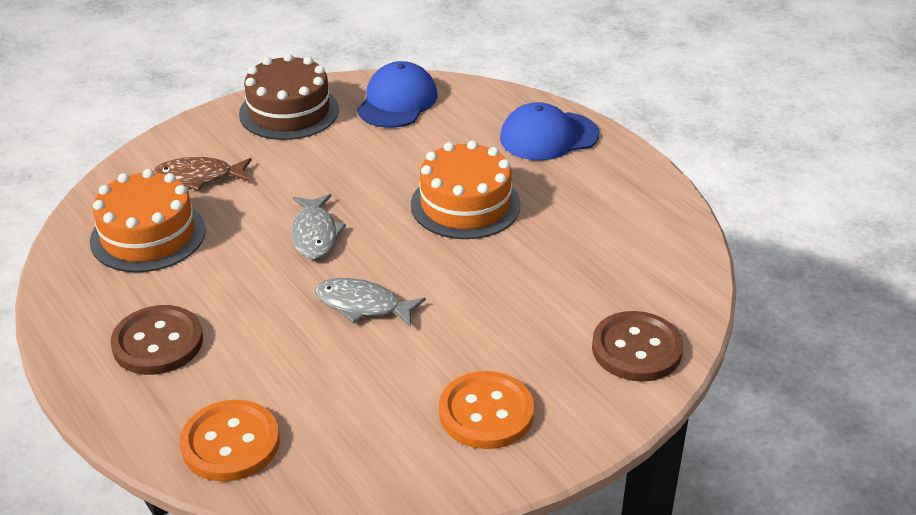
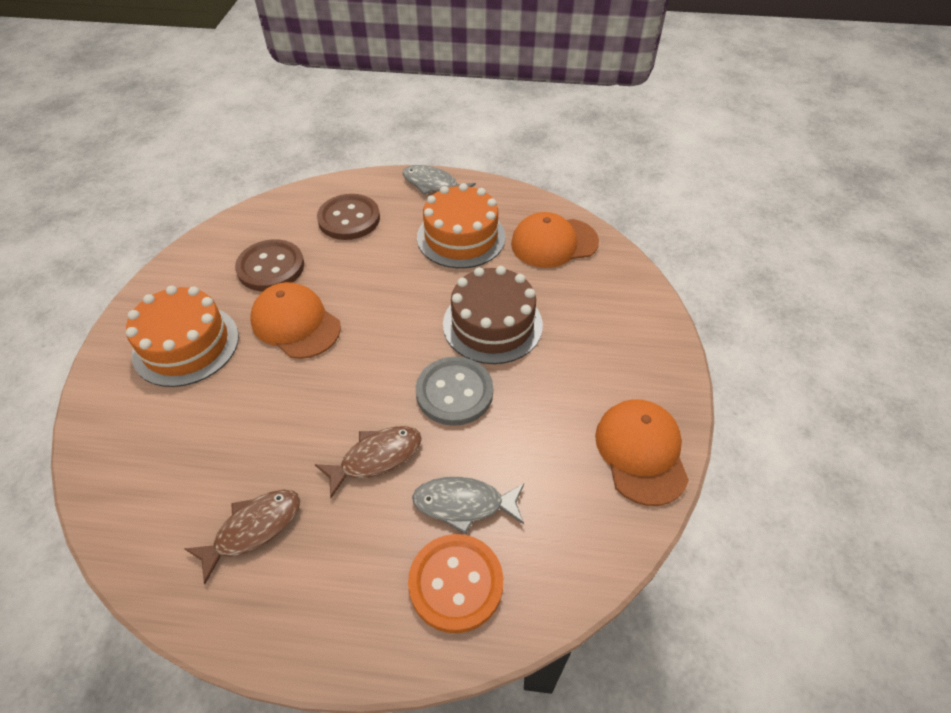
blue cap: [357,61,437,128] [500,102,599,161] = 2 -> none = 0
brown fish: [153,157,252,190] = 1 -> [184,490,301,584] [315,426,422,498] = 2
grey button: none = 0 -> [416,357,493,426] = 1
orange button: [180,400,280,482] [439,371,534,449] = 2 -> [408,534,503,633] = 1
orange cap: none = 0 -> [250,282,341,359] [511,212,599,268] [595,399,689,506] = 3

